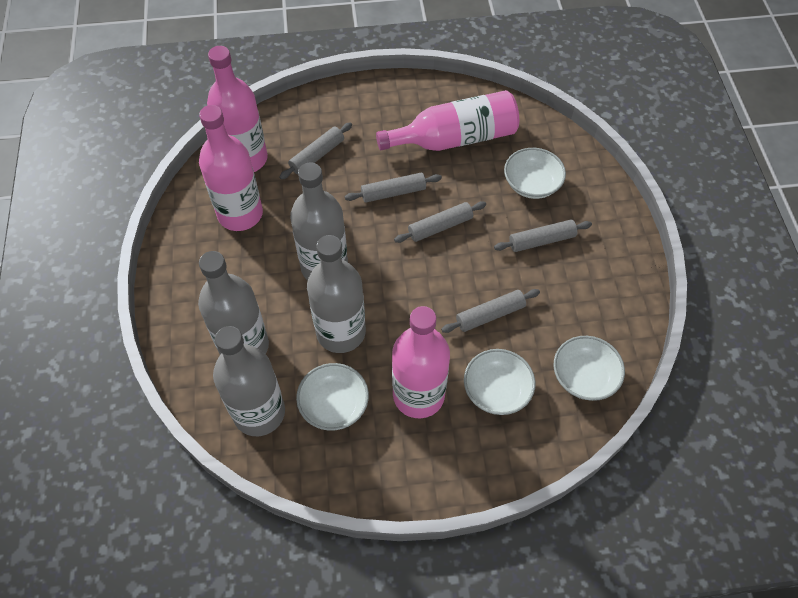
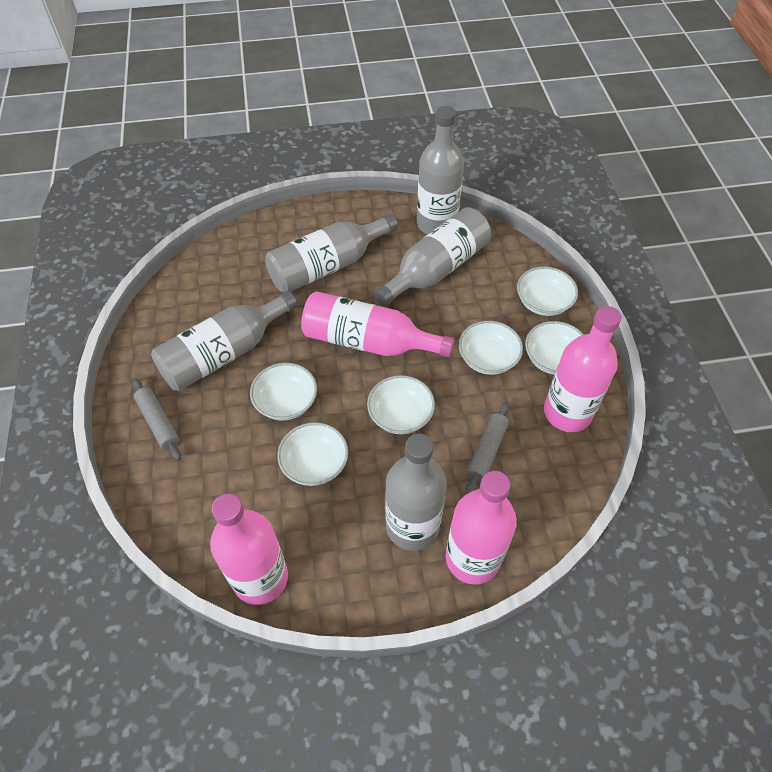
grey bottle: [198,251,269,355] [213,326,285,436] [290,162,348,280] [307,235,366,353] = 4 -> [151,291,298,391] [265,213,398,293] [374,207,491,306] [385,433,447,551] [417,106,464,235] = 5
grey rolling pin: [279,122,352,180] [345,172,442,203] [394,201,486,243] [441,289,540,333] [494,220,592,252] = 5 -> [133,379,181,460] [466,402,509,494] = 2
white bowl: [296,363,369,431] [464,349,535,415] [504,148,566,199] [554,336,625,401] = 4 -> [250,363,317,421] [277,422,348,486] [367,375,435,434] [459,321,523,375] [517,267,578,316] [525,321,584,375] = 6

